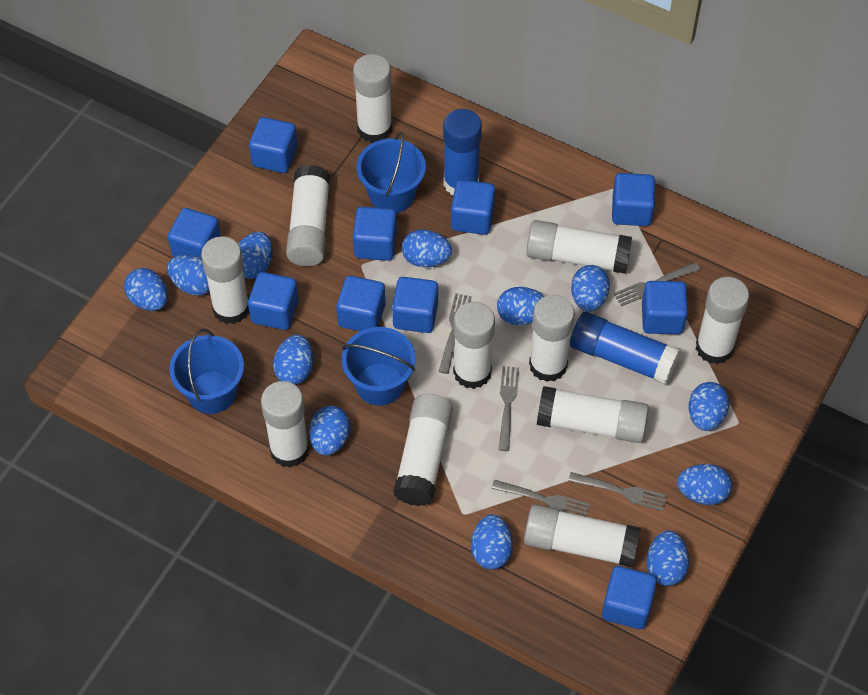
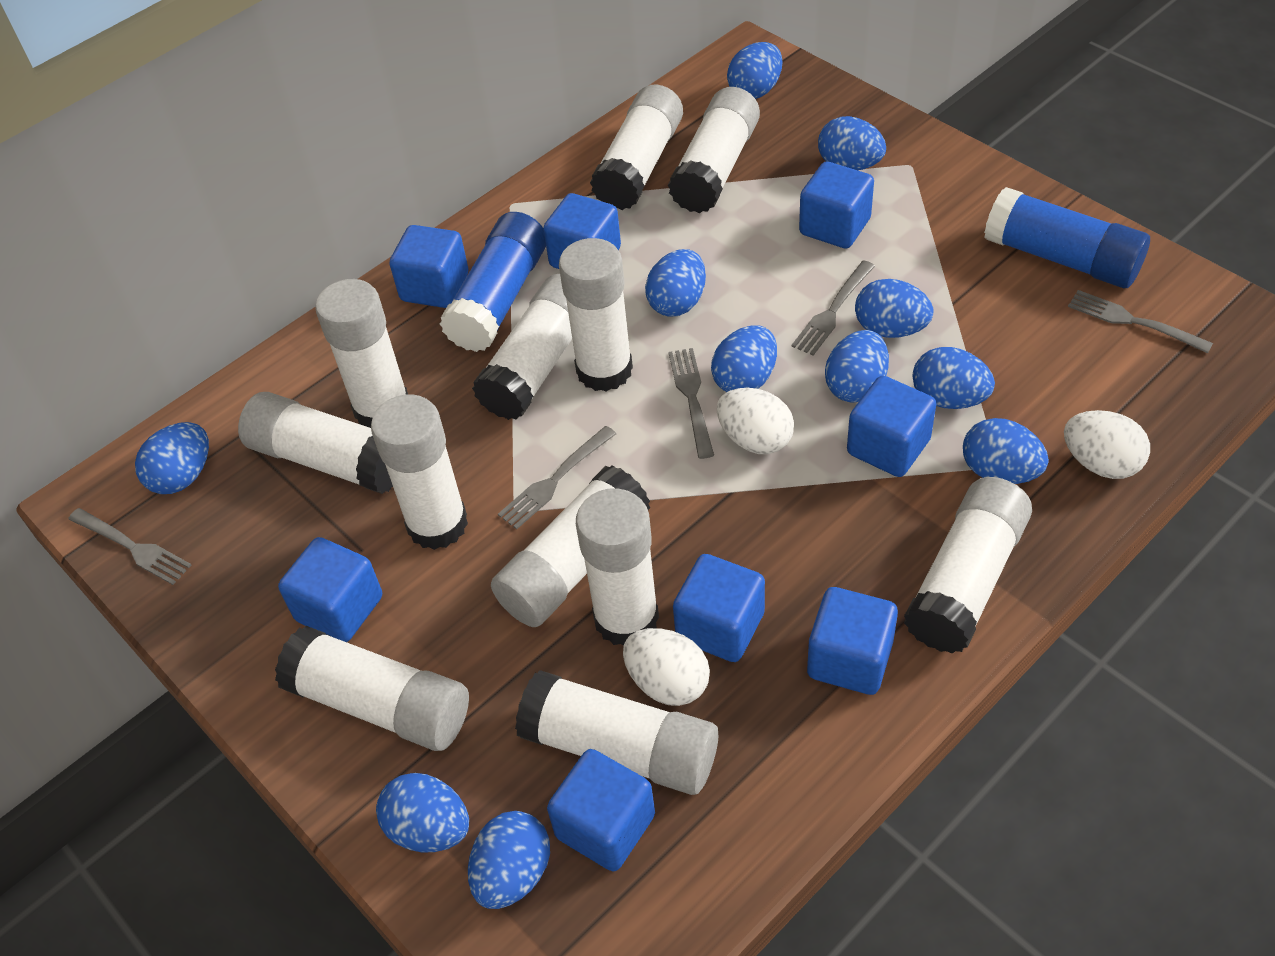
blue bucket: [169,329,244,414] [341,327,416,406] [356,132,426,213] = 3 -> none = 0
blue cube: [168,208,221,258] [248,272,299,330] [249,117,298,173] [336,276,386,331] [353,207,397,261] [392,277,438,333] [451,180,495,235] [602,566,657,629] [612,173,655,226] [642,281,688,334] = 10 -> [278,537,382,642] [390,225,469,308] [543,193,621,269] [547,749,655,871] [673,554,765,662] [799,162,874,248] [807,587,898,695] [847,376,936,477] = 8
blue egg: [124,268,168,311] [167,255,209,296] [238,232,273,279] [273,335,313,385] [309,406,350,456] [402,229,452,267] [471,514,513,570] [497,287,545,325] [571,265,610,312] [647,530,689,586] [677,464,732,505] [689,382,729,431] = 12 -> [135,422,209,494] [376,773,469,852] [468,811,550,909] [645,249,706,316] [711,325,777,392] [727,42,782,99] [818,116,886,170] [825,330,889,402] [855,279,934,338] [913,347,995,409] [963,418,1049,484] = 11
white egg: none = 0 -> [623,628,710,706] [717,388,794,454] [1064,410,1150,479] = 3
white glue stick: [201,236,249,324] [261,381,309,468] [286,165,330,266] [353,54,392,143] [393,393,453,506] [453,302,495,389] [524,504,641,568] [526,220,632,274] [529,295,575,382] [537,386,649,443] [696,277,749,364] = 11 -> [238,392,393,494] [275,626,469,751] [315,279,408,428] [371,394,468,550] [472,274,572,420] [491,465,650,627] [515,670,718,795] [559,238,633,392] [576,488,659,646] [590,84,683,210] [668,87,760,213] [904,477,1032,654] = 12

